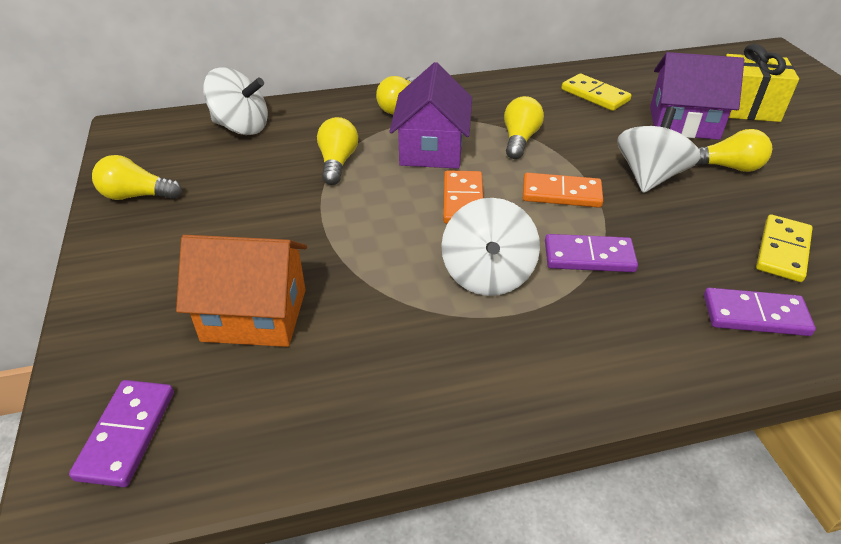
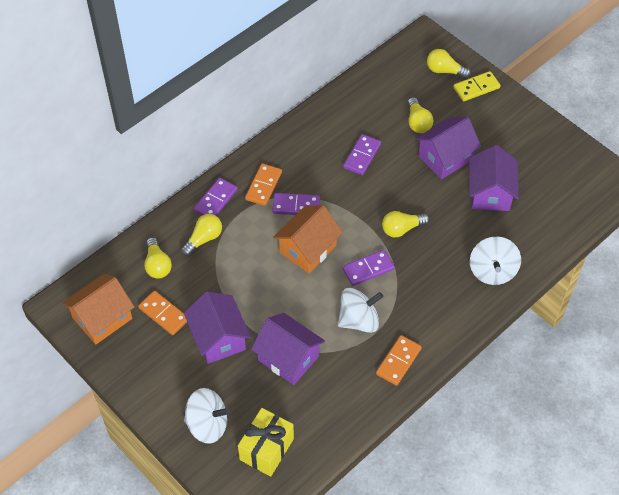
orange domino: [443,170,483,224] [523,173,603,208] = 2 -> [138,291,187,335] [245,164,282,206] [376,335,422,386] = 3
orange house: [176,235,307,347] = 1 -> [62,274,134,344] [273,205,343,273] = 2
purple domino: [69,380,174,487] [545,234,638,272] [704,288,816,336] = 3 -> [194,178,238,216] [273,193,320,215] [342,250,395,286] [343,134,381,175] = 4
purple house: [389,62,472,169] [650,52,744,140] = 2 -> [184,291,251,364] [251,313,325,385] [415,117,481,179] [469,145,519,211] = 4
yellow domino: [561,73,632,111] [756,215,813,282] = 2 -> [453,71,501,101] = 1

